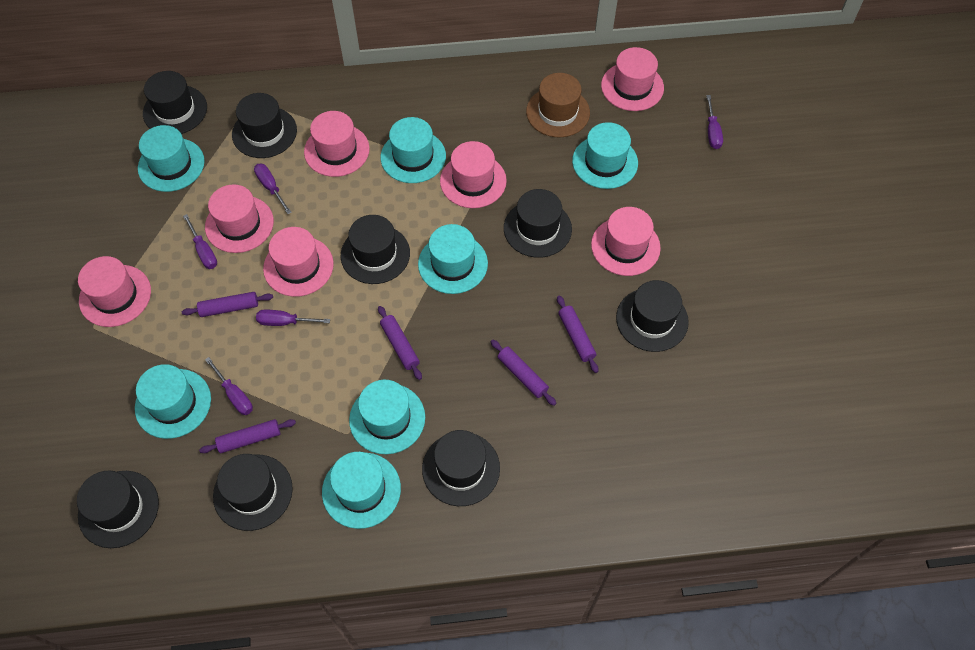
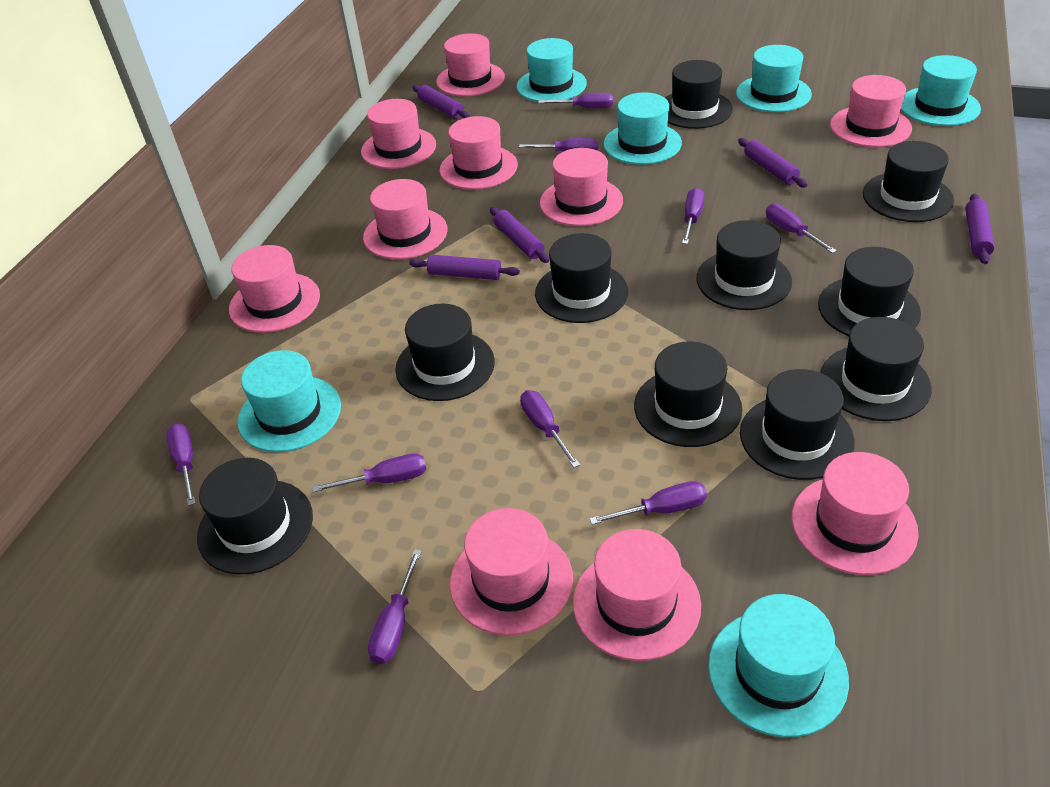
black hat: [77,471,159,548] [143,71,207,134] [213,454,293,531] [232,93,297,158] [341,215,410,284] [422,430,500,506] [504,189,572,258] [616,280,689,352] = 8 -> [197,458,313,575] [395,303,495,401] [535,233,628,323] [634,342,743,447] [665,60,733,129] [697,220,792,310] [740,369,855,480] [818,247,921,336] [821,317,932,421] [863,141,954,222] = 10
brown hat: [526,73,590,137] = 1 -> none = 0
pink hat: [78,256,151,327] [205,184,274,253] [263,227,334,297] [304,111,370,177] [440,141,507,208] [591,207,661,276] [601,47,664,111] = 7 -> [229,245,320,333] [361,99,436,169] [363,179,448,259] [436,33,505,97] [440,116,518,190] [450,508,573,636] [540,148,623,226] [573,529,701,661] [792,452,919,575] [830,75,912,147] = 10
purple screwdriver: [183,214,217,269] [205,357,253,415] [254,164,292,214] [256,310,330,326] [706,95,723,149] = 5 -> [166,423,196,506] [312,453,426,492] [368,549,422,664] [519,138,598,152] [520,390,580,468] [538,93,613,108] [589,481,707,525] [682,188,705,244] [766,204,837,253] = 9
turquoise hat: [135,364,211,439] [138,125,204,192] [322,452,401,529] [349,380,425,454] [380,117,446,183] [418,224,488,294] [572,122,638,189] = 7 -> [238,350,341,452] [517,38,587,102] [604,92,682,165] [708,594,849,737] [736,45,812,112] [901,55,981,126] = 6

